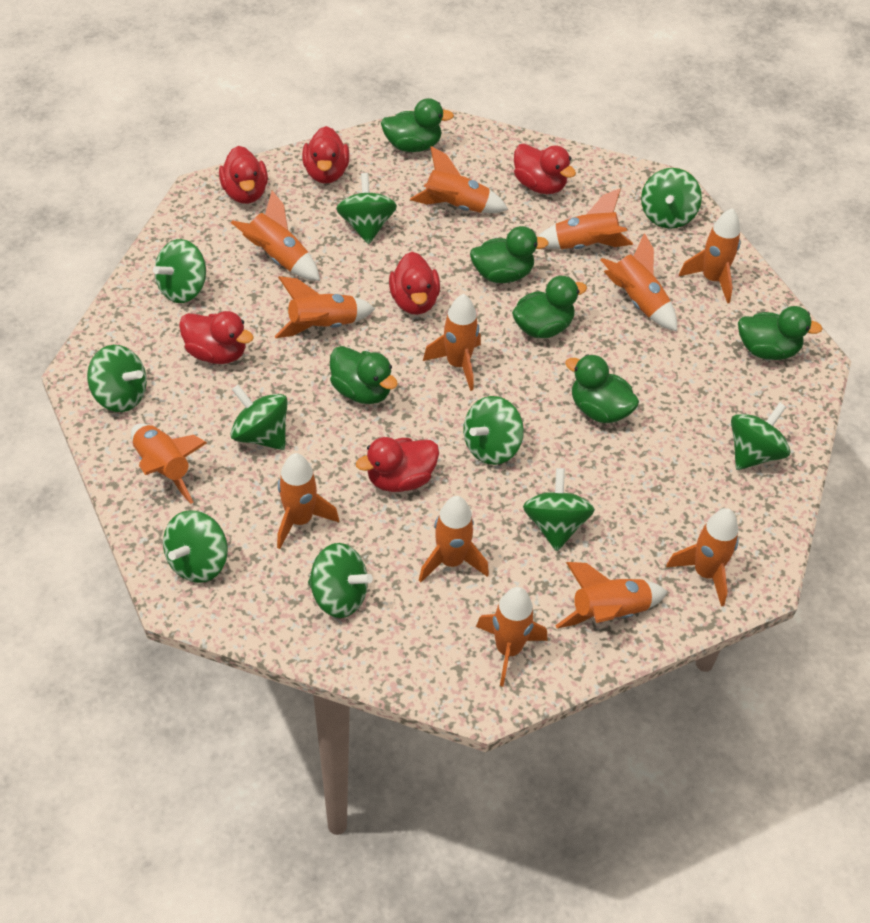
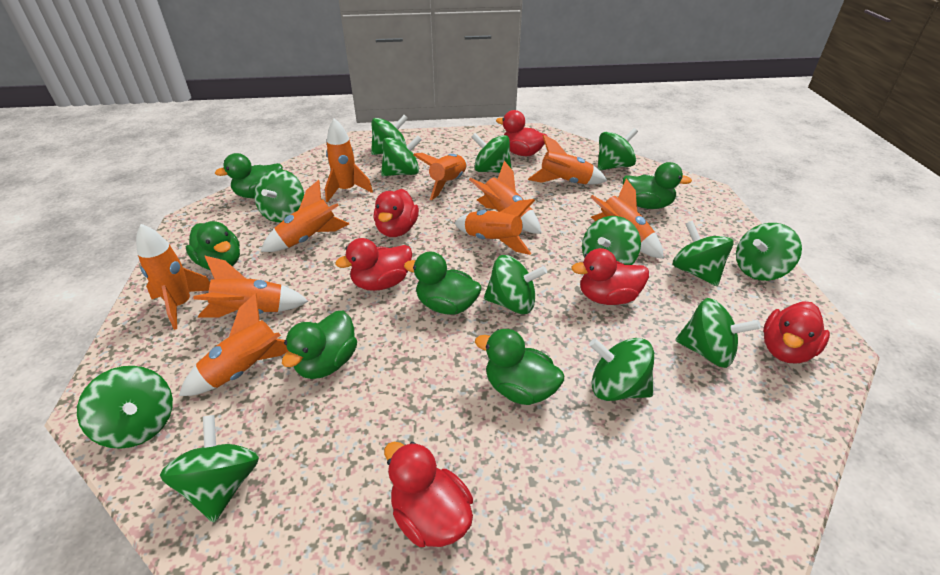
green spinning top: [87,345,147,412] [153,239,206,303] [163,510,228,583] [230,385,288,450] [308,543,373,618] [336,173,397,244] [463,396,524,465] [523,468,595,551] [641,168,702,229] [731,402,790,470] = 10 -> [77,366,173,449] [160,415,259,522] [254,170,304,222] [371,115,408,155] [381,136,422,176] [471,133,512,173] [484,255,547,314] [582,216,641,265] [589,338,654,401] [598,128,638,170] [673,221,734,286] [675,298,761,368] [736,223,802,281] = 13
orange rocket: [131,423,207,504] [231,191,320,281] [275,276,375,338] [277,453,339,549] [410,146,508,213] [419,496,489,582] [423,294,481,391] [476,587,548,687] [538,188,633,249] [555,562,668,628] [600,233,677,331] [666,508,739,606] [679,208,740,303] = 13 -> [136,224,210,330] [179,293,288,396] [193,255,308,318] [261,180,349,252] [325,118,373,203] [413,153,467,200] [454,199,535,255] [469,161,541,234] [528,135,607,184] [591,178,664,259] = 10

